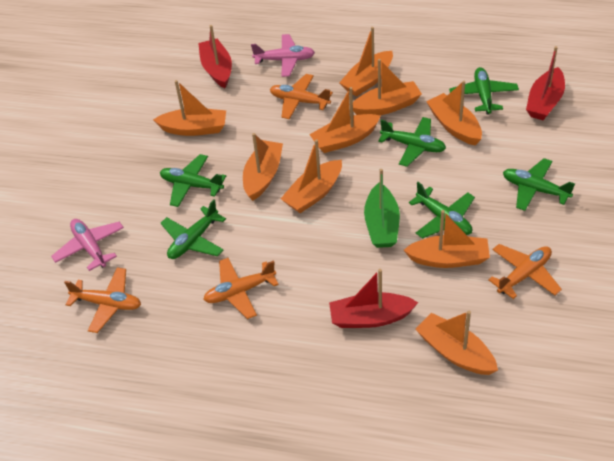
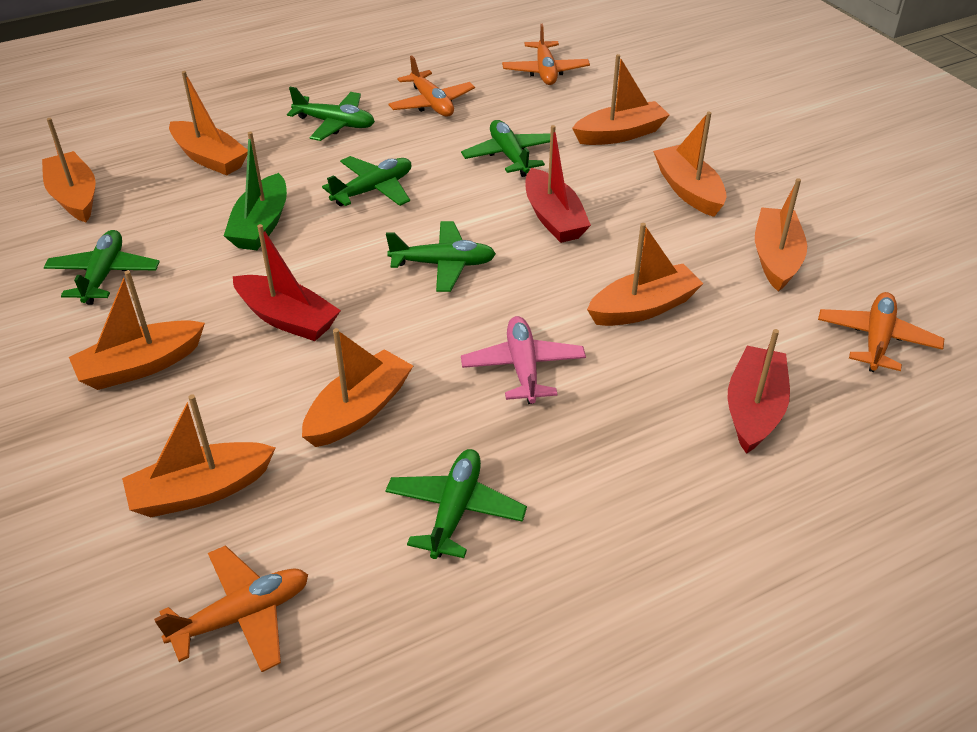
pink plane: [51,219,124,271] [251,34,315,77] = 2 -> [461,316,586,404] = 1

